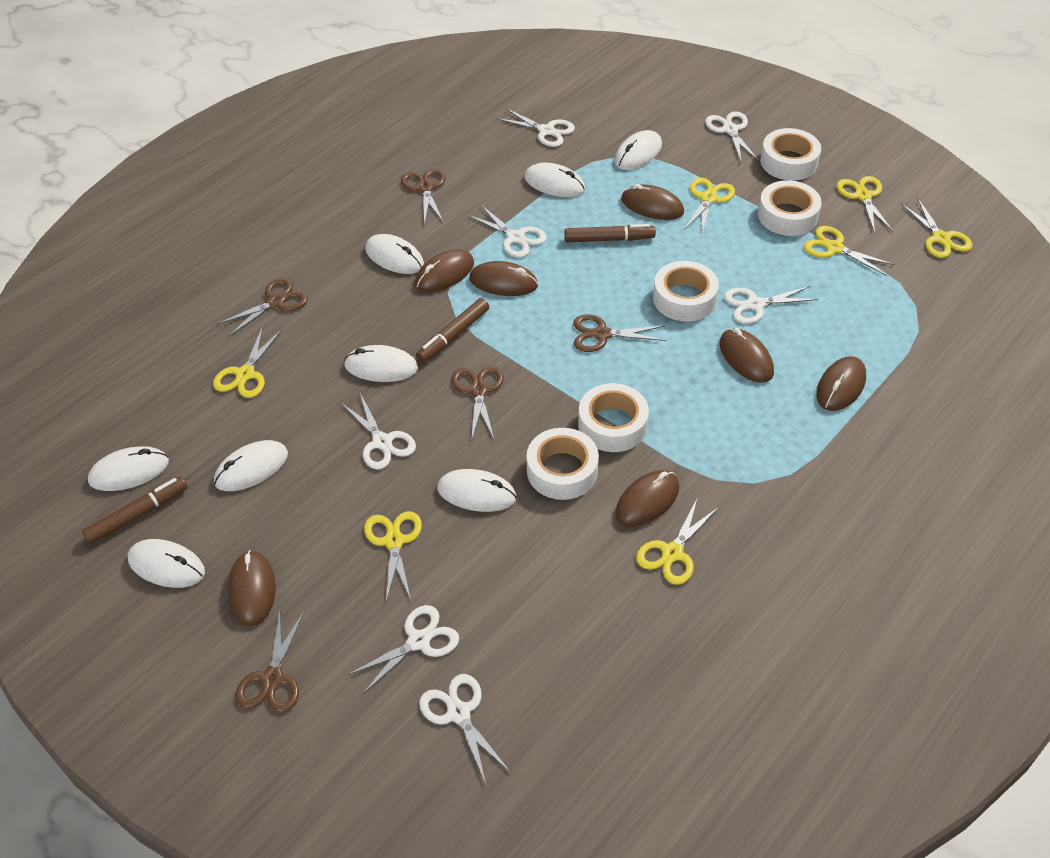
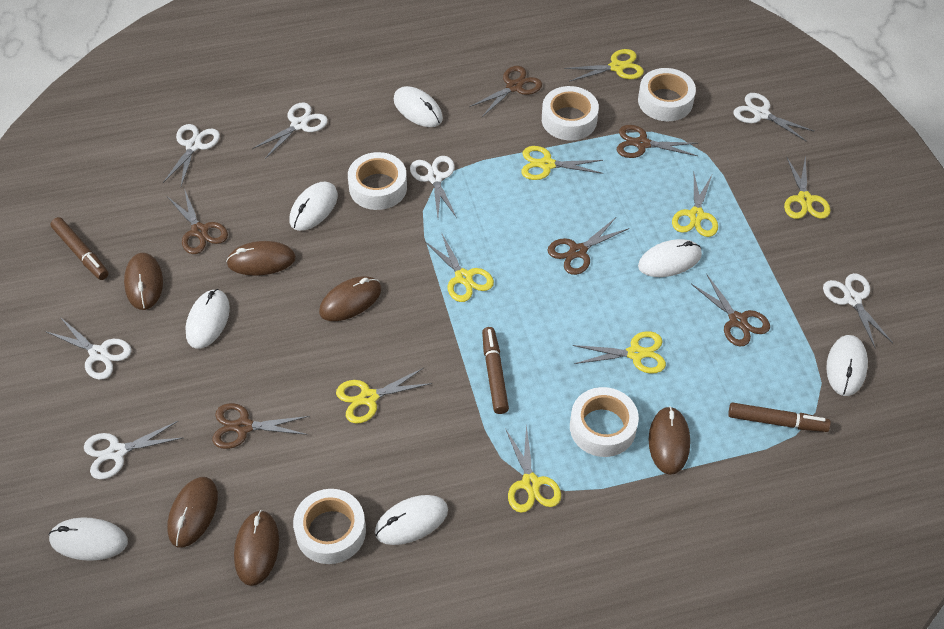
brown mouse: [227,550,276,627] [415,249,474,293] [469,261,538,296] [615,470,679,527] [621,184,684,220] [719,328,774,383] [816,356,866,411] = 7 -> [124,253,163,310] [167,477,218,548] [226,241,296,276] [234,510,279,586] [319,276,381,321] [649,406,690,475] = 6
brown scissors: [217,278,308,337] [236,610,304,713] [401,168,446,225] [452,366,504,441] [573,314,666,352] = 5 -> [168,188,228,254] [212,403,309,449] [469,66,542,117] [548,217,629,275] [617,125,698,158] [691,274,770,347] = 6
white mouse: [88,446,169,491] [128,539,205,588] [214,440,288,491] [344,345,418,382] [365,234,424,274] [437,469,517,512] [524,163,585,197] [615,130,662,170] = 8 -> [49,517,128,561] [186,289,230,349] [290,182,338,231] [375,495,448,545] [393,86,443,127] [638,239,702,277] [826,335,868,396] = 7
yellow scissors: [213,326,282,398] [364,511,422,602] [636,497,719,585] [683,178,735,235] [804,226,895,275] [837,176,893,234] [901,198,972,258] = 7 -> [336,368,432,424] [424,232,494,302] [505,424,561,513] [521,146,603,180] [564,49,644,82] [573,331,666,374] [672,173,718,237] [784,156,831,219] = 8

